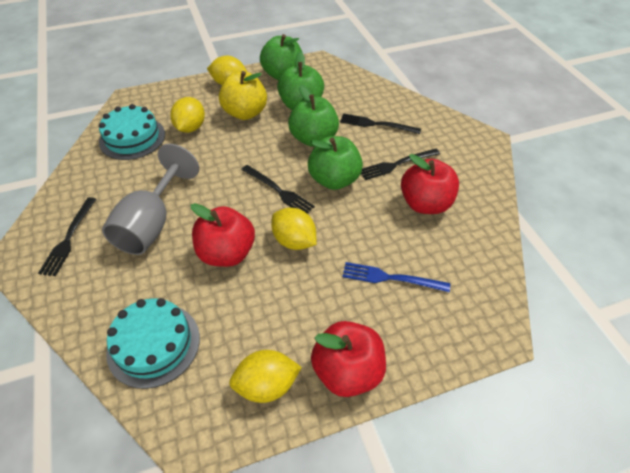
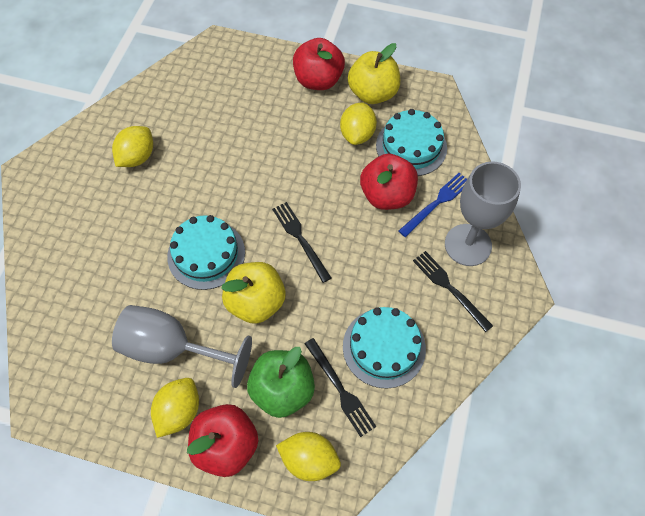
black fork: [38,197,96,276] [241,165,315,213] [340,113,421,134] [361,149,440,180] = 4 -> [272,202,332,283] [305,338,377,437] [413,251,493,332] = 3
green apple: [260,34,302,80] [277,51,324,110] [288,84,339,147] [308,136,363,190] = 4 -> [247,347,315,418] = 1
grey goblet: [102,144,199,255] = 1 -> [112,305,252,388] [445,161,521,266] = 2
turquoise cake: [99,104,165,160] [106,298,200,389] = 2 -> [167,215,245,290] [343,307,426,389] [376,109,447,176] = 3
yellow apple: [219,71,267,120] = 1 -> [221,262,286,324] [348,43,400,104] = 2

